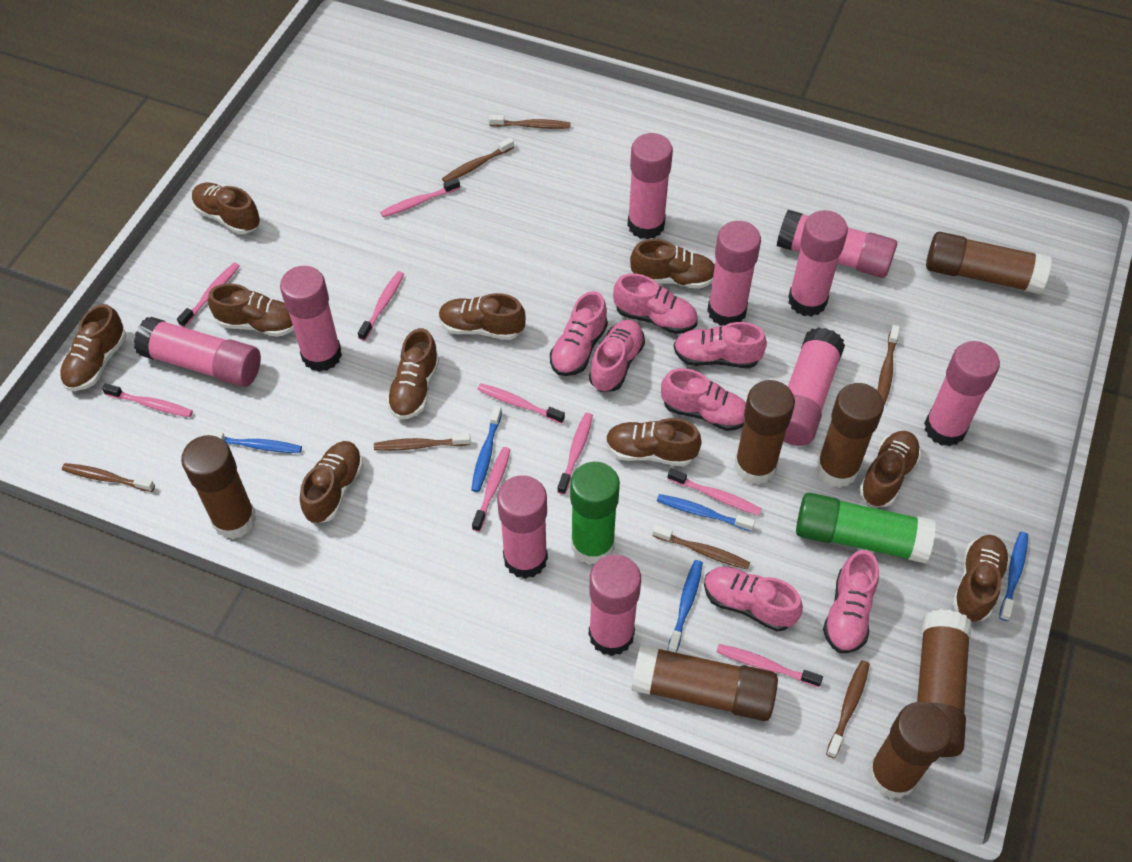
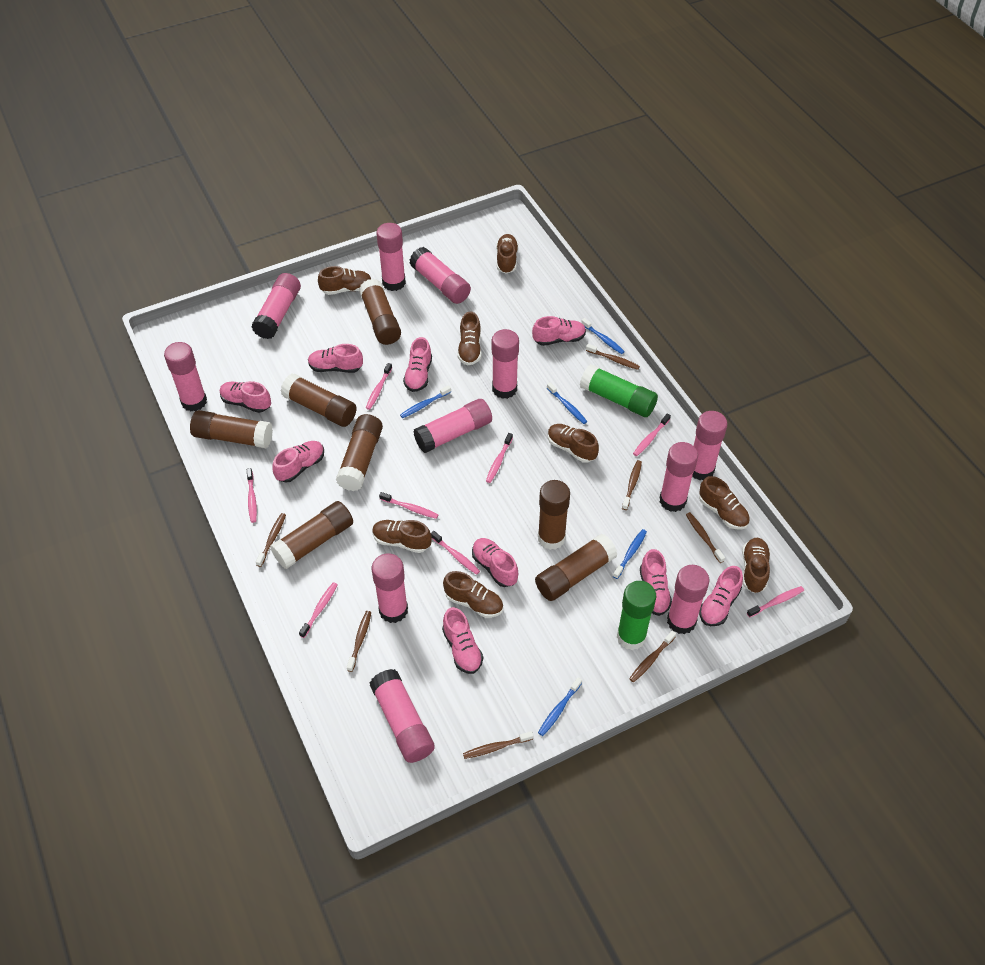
brown shoe: [60,304,126,391] [191,183,260,234] [208,284,294,337] [300,441,363,523] [386,328,439,419] [439,293,526,340] [606,418,702,466] [630,239,715,289] [859,431,921,507] [953,535,1010,622] = 10 -> [318,266,371,295] [372,520,432,553] [443,571,503,618] [457,311,482,365] [496,234,518,274] [548,424,599,463] [699,476,750,530] [742,538,770,593] = 8
pink glue stick: [134,317,261,387] [280,266,342,372] [497,475,548,579] [589,555,641,656] [627,133,673,239] [707,221,761,326] [777,210,897,278] [783,327,845,446] [788,210,848,317] [924,341,1000,447] = 10 -> [164,342,207,411] [251,273,301,339] [369,669,435,763] [372,553,408,623] [376,223,406,291] [410,247,471,304] [413,399,492,453] [492,329,519,399] [660,442,698,512] [667,565,710,634] [692,411,728,480] = 11
pink shoe: [550,291,608,376] [589,320,645,392] [613,273,698,334] [661,368,746,431] [674,322,767,368] [704,567,803,631] [823,550,879,653] = 7 -> [220,381,271,413] [272,441,324,483] [308,344,363,373] [403,337,432,392] [442,607,483,674] [472,538,518,587] [532,316,586,346] [640,549,672,616] [699,566,743,626] = 9
pink toothbrush: [102,383,193,417] [177,263,240,328] [358,271,404,341] [380,178,460,217] [472,447,511,532] [477,383,565,424] [557,413,593,495] [667,468,761,516] [717,644,823,688] = 9 -> [247,468,257,523] [299,582,338,638] [366,363,392,410] [379,492,439,519] [431,531,480,575] [486,433,513,483] [633,413,671,456] [747,586,804,618] = 8

